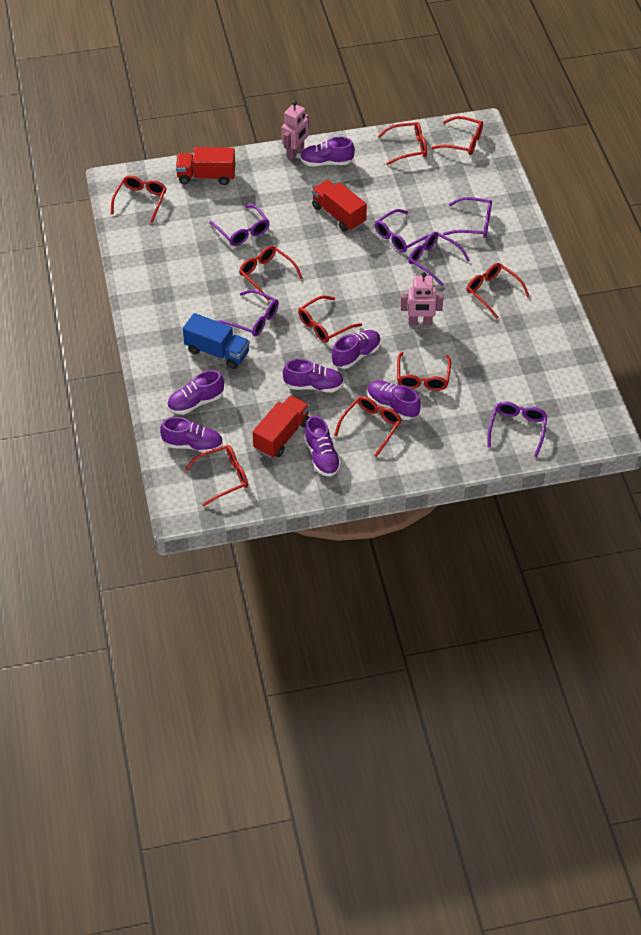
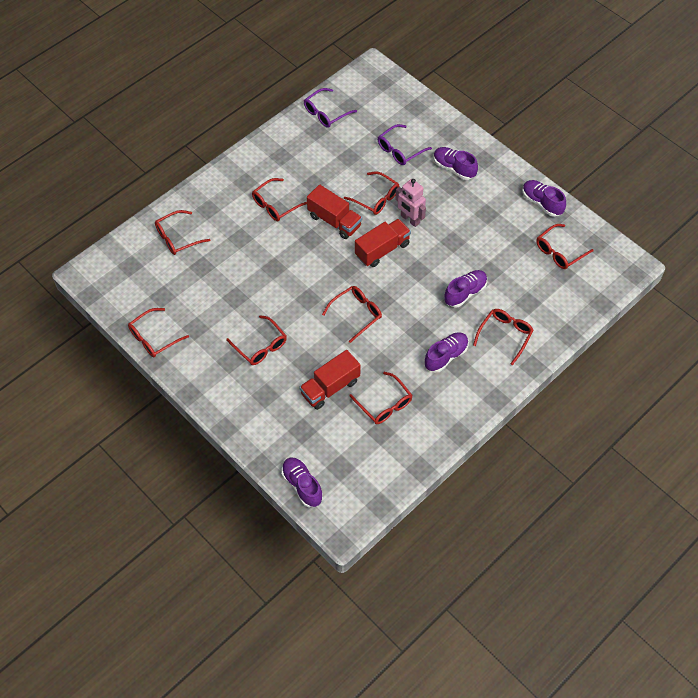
blue truck: [183,313,250,369] = 1 -> none = 0
pink robot: [282,101,309,160] [401,272,444,325] = 2 -> [395,179,426,227] = 1
purple glasses: [209,204,270,246] [218,290,279,337] [375,209,430,253] [408,232,470,286] [443,197,492,238] [487,402,547,457] = 6 -> [304,88,357,128] [378,124,432,165] = 2
purple shoe: [160,417,223,453] [167,370,224,415] [283,359,344,393] [300,137,355,167] [304,416,341,477] [332,330,381,369] [368,380,421,420] = 7 -> [281,457,323,507] [424,332,469,372] [434,147,478,180] [444,270,487,307] [522,180,566,217] = 5

